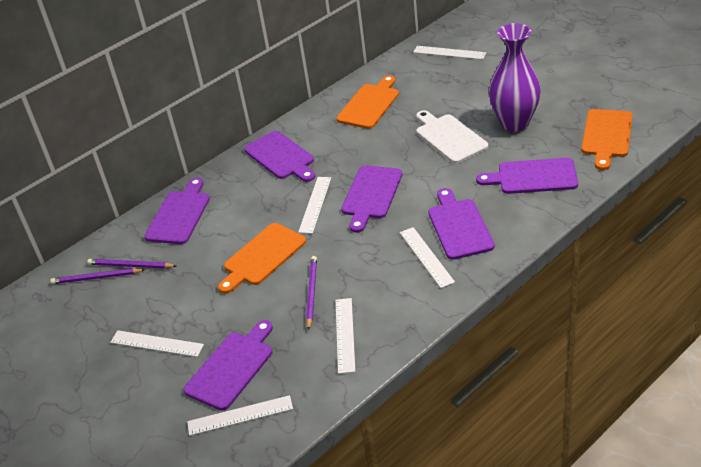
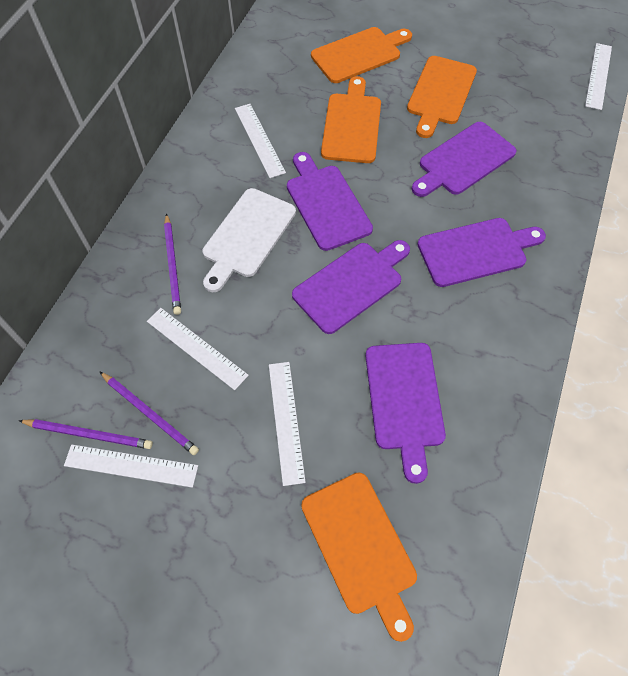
orange cutting board: [218,223,306,294] [336,75,399,129] [581,109,633,170] = 3 -> [301,472,417,642] [311,27,412,83] [321,76,381,163] [407,56,477,138] = 4
purple cutting board: [145,178,210,244] [184,320,273,411] [244,131,315,182] [341,165,402,233] [428,188,495,260] [476,158,578,194] = 6 -> [287,152,373,251] [292,240,410,334] [365,343,446,484] [412,122,517,197] [417,218,546,287] = 5
purple vase: [489,23,541,132] = 1 -> none = 0
white ruler: [110,330,204,357] [187,395,293,436] [298,177,331,234] [335,298,355,374] [400,227,455,288] [413,46,486,60] = 6 -> [64,444,198,488] [147,308,249,390] [235,104,286,178] [269,362,306,486] [585,43,612,110] = 5

